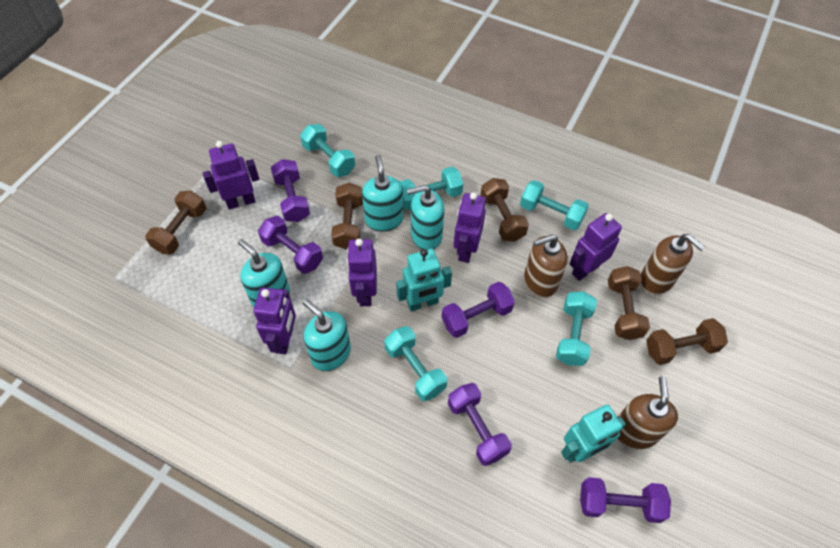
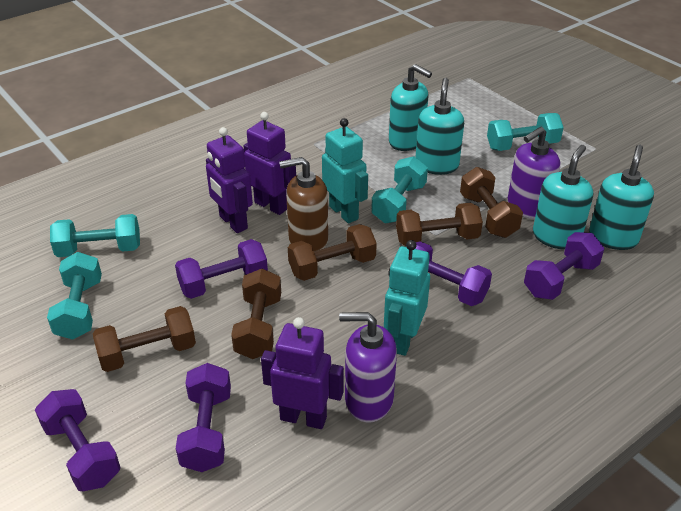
brown soap dispenser: [524,234,568,298] [617,376,678,449] [640,234,706,295] = 3 -> [279,157,328,251] = 1
purple robot: [203,141,259,209] [253,288,296,354] [347,239,377,306] [453,192,486,263] [569,213,622,281] = 5 -> [206,127,253,233] [244,112,296,215] [261,317,344,429] = 3
purple soap dispenser: none = 0 -> [339,312,397,422] [507,126,560,219] = 2
turquoise dumbbell: [300,124,355,177] [384,326,447,401] [399,167,463,210] [520,180,589,230] [556,292,597,366] = 5 -> [47,252,102,340] [50,214,140,257] [371,156,428,223] [487,113,564,151] = 4

